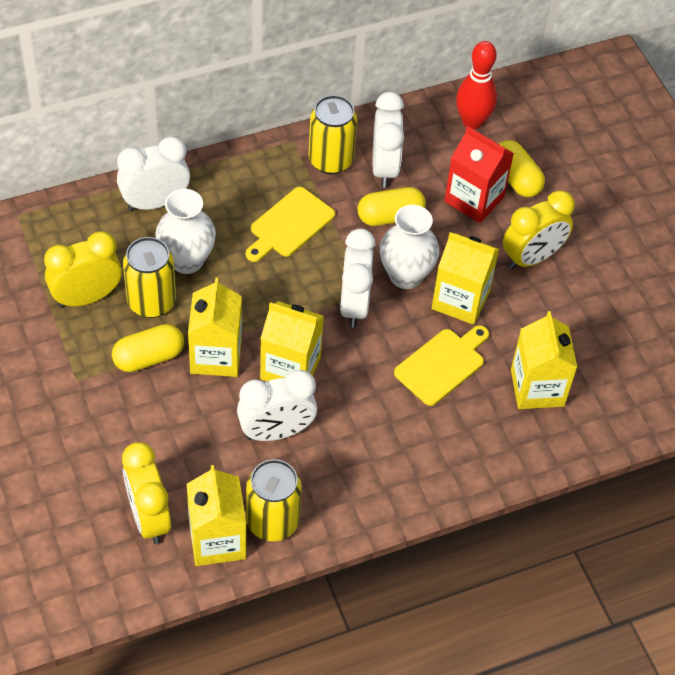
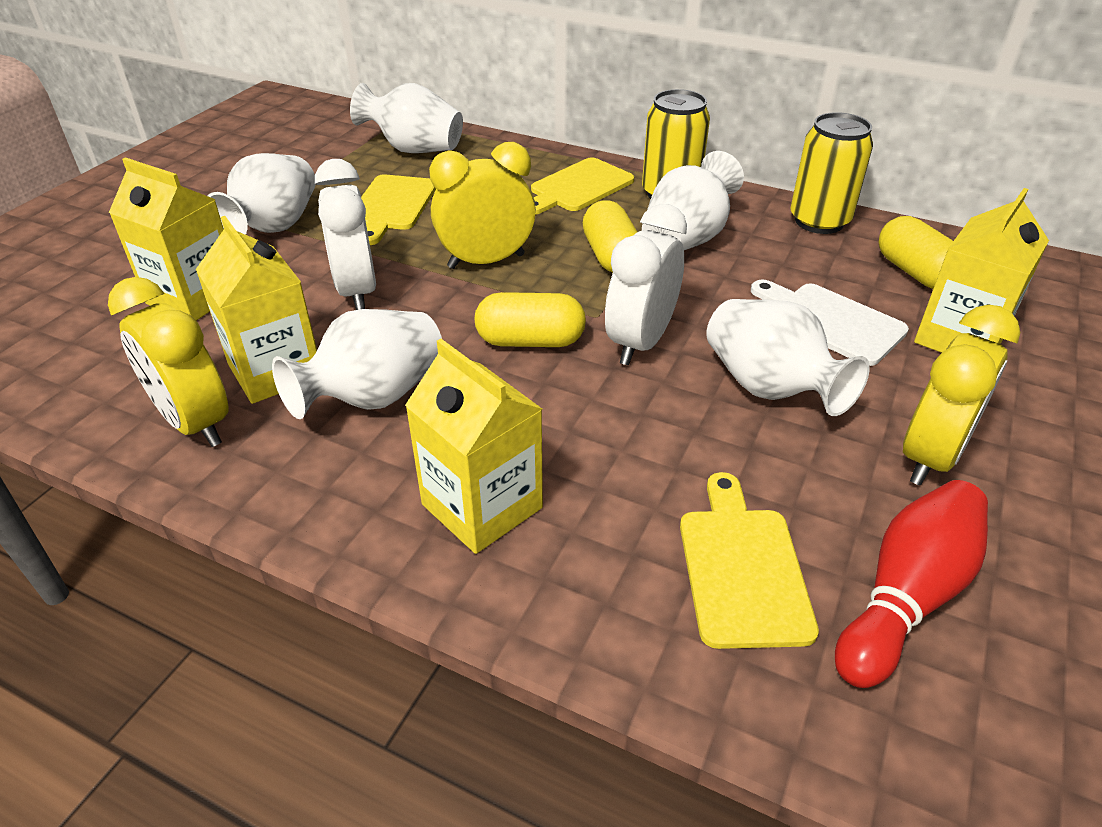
red carton: [444,126,514,223] = 1 -> none = 0
white clock: [117,136,190,211] [237,370,317,441] [340,228,376,328] [373,92,404,188] = 4 -> [315,159,376,310] [605,204,687,365] = 2
white cutting board: none = 0 -> [751,280,909,366] = 1
white vase: [155,189,216,274] [380,205,439,289] = 2 -> [207,153,316,235] [272,309,442,419] [350,83,463,153] [642,151,744,250] [706,299,870,416] = 5
yellow can: [123,237,176,318] [246,459,302,541] [308,95,357,174] = 3 -> [642,89,710,199] [790,112,873,234] = 2
yellow carton: [187,465,247,566] [188,278,242,377] [260,301,324,381] [432,232,499,325] [511,311,577,409] = 5 -> [109,157,224,321] [196,216,317,404] [405,339,543,554] [914,188,1049,353] = 4
yellow cutting board: [246,187,335,262] [394,325,489,406] = 2 -> [361,174,436,245] [531,157,634,215] [680,472,819,649] = 3

